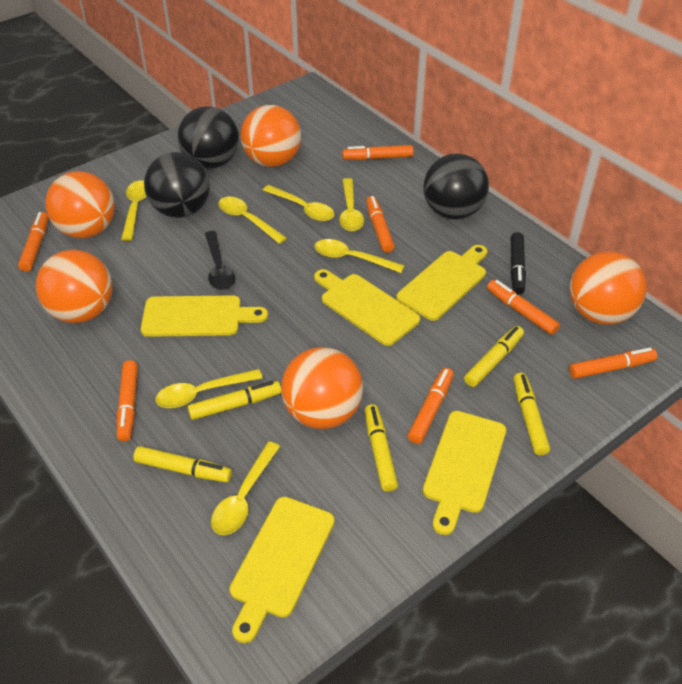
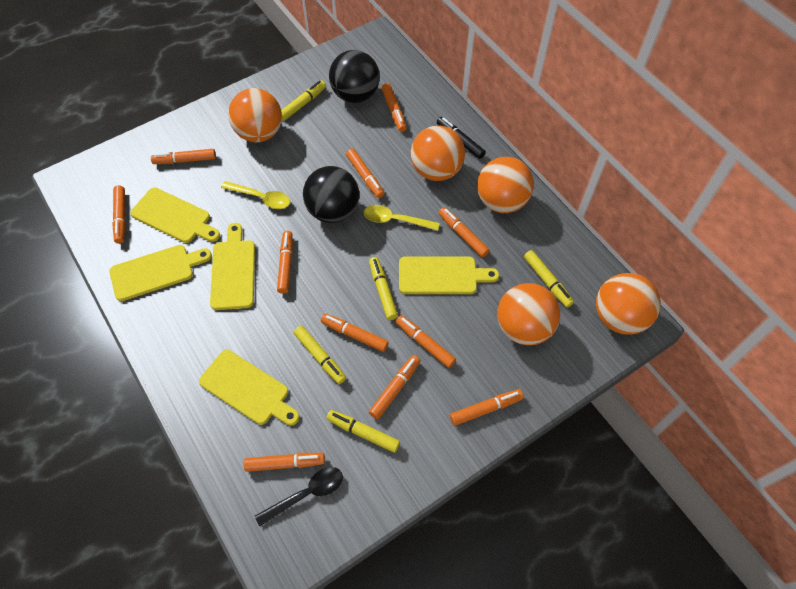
black ball: [144,152,210,218] [177,106,239,169] [423,154,489,220] = 3 -> [303,166,359,223] [329,50,380,103] = 2
orange marker: [18,212,49,272] [117,360,138,441] [342,145,413,160] [366,196,395,253] [408,368,454,444] [487,280,560,335] [569,348,657,379] = 7 -> [112,185,126,244] [151,149,216,164] [244,453,325,472] [277,231,293,294] [321,314,389,352] [346,148,384,198] [369,355,421,419] [381,83,407,132] [396,315,456,368] [439,207,490,257] [450,389,524,426] = 11
yellow spoon: [121,180,147,241] [156,369,263,408] [211,442,280,535] [218,197,287,244] [263,185,334,221] [314,239,405,273] [339,178,364,231] = 7 -> [221,181,290,209] [364,205,440,231] = 2

